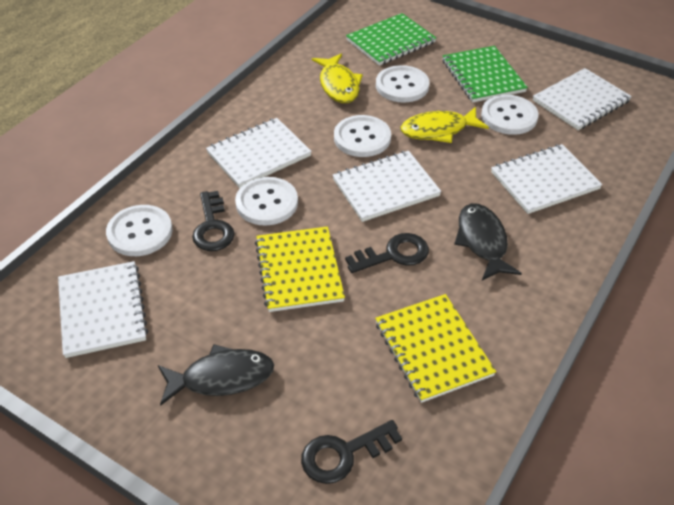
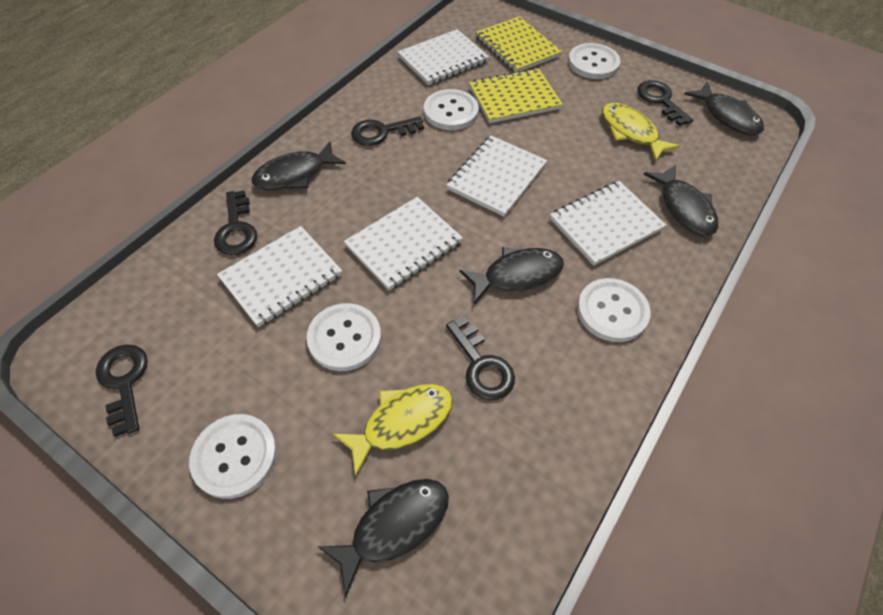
black fish: [158,344,274,406] [454,203,522,281] = 2 -> [251,141,346,190] [318,479,449,597] [459,247,564,304] [644,165,718,236] [684,82,764,135] = 5
black key: [192,191,234,251] [301,420,402,484] [345,233,429,273] = 3 -> [96,345,148,437] [214,190,257,255] [351,116,424,146] [446,317,515,400] [637,80,693,126] = 5
green notebook: [346,13,436,65] [443,46,528,103] = 2 -> none = 0

